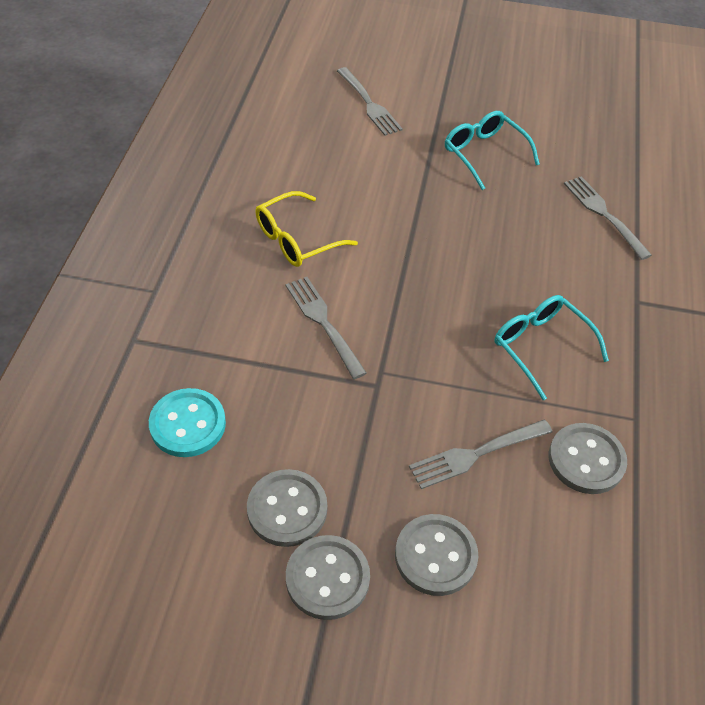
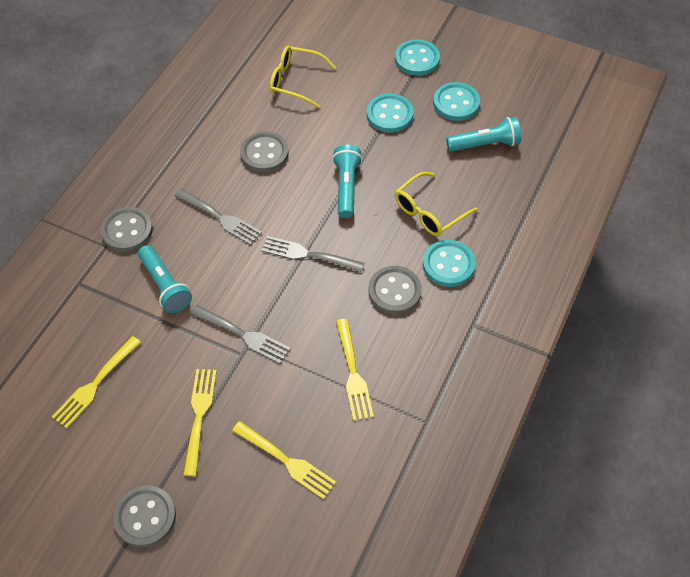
grey fork: [286,277,367,379] [337,67,403,136] [409,420,552,489] [564,176,652,260] = 4 -> [174,188,262,245] [190,305,291,364] [261,236,364,272] = 3
turquoise button: [149,388,226,457] = 1 -> [367,94,414,133] [395,39,440,76] [423,240,476,287] [433,82,480,121] = 4
turquoise flashlight: none = 0 -> [138,245,192,313] [332,145,362,218] [446,117,521,152] = 3
turquoise glasses: [445,111,540,190] [495,295,609,400] = 2 -> none = 0
yellow fork: none = 0 -> [52,336,141,428] [183,369,217,476] [232,421,336,499] [336,319,374,421] = 4
yellow glasses: [255,191,358,267] = 1 -> [270,46,336,108] [395,172,478,236] = 2

